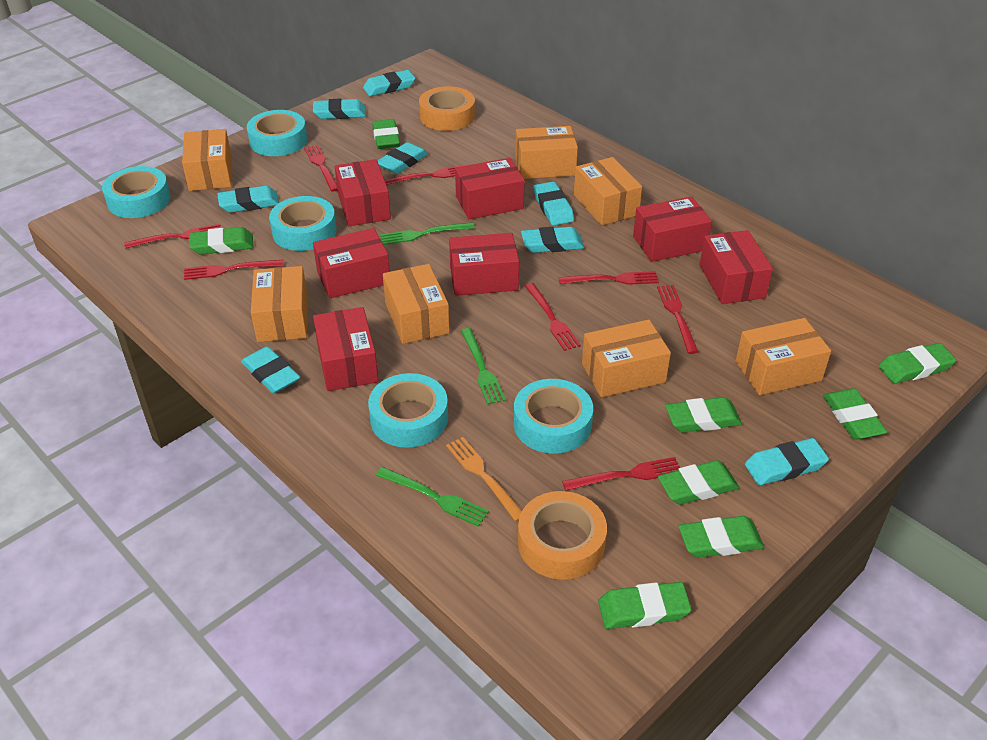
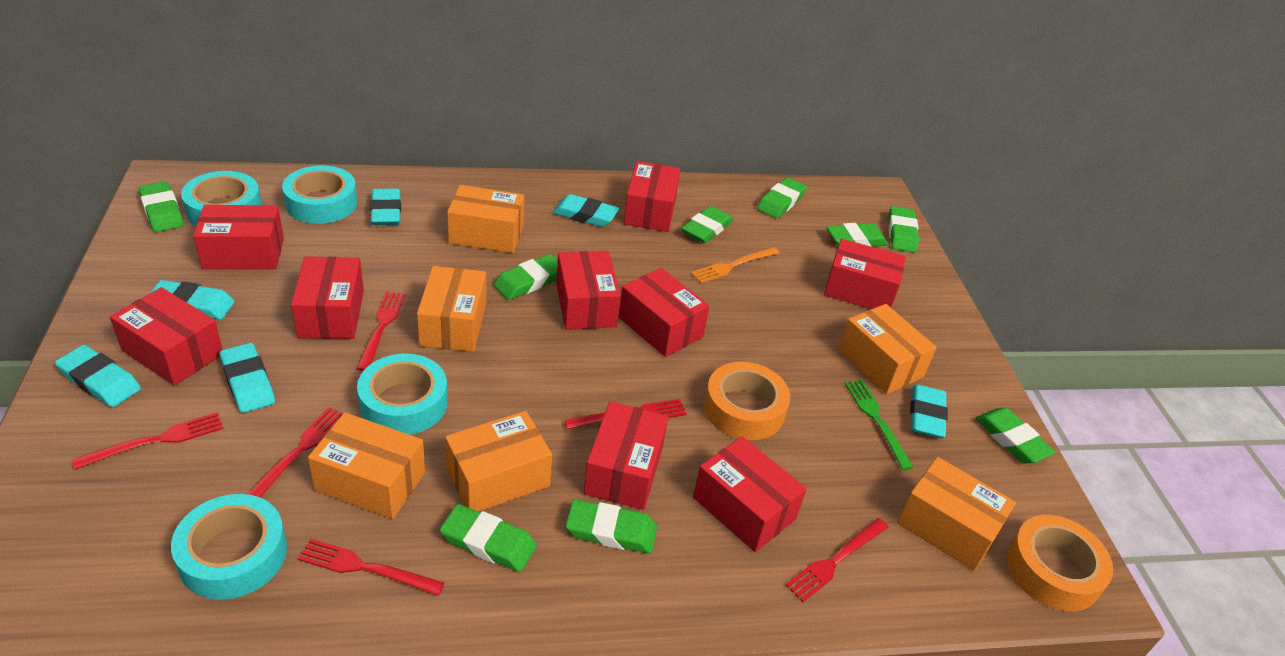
green eraser: [189,227,253,255] [372,119,400,149] [598,582,691,629] [658,460,739,505] [665,397,742,433] [679,516,764,558] [823,388,887,439] [879,343,956,384] = 8 -> [138,181,184,232] [440,504,537,572] [494,254,558,300] [566,499,657,554] [681,206,733,243] [757,177,807,219] [827,223,888,247] [888,206,919,253] [975,407,1055,464] = 9
green fork: [376,467,489,527] [380,222,475,245] [461,328,506,405] = 3 -> [845,380,914,470] = 1
orange box: [182,129,232,191] [251,266,308,342] [383,264,450,344] [515,126,578,179] [574,157,642,226] [582,320,671,397] [736,318,831,395] = 7 -> [308,412,425,519] [417,266,486,352] [445,411,552,512] [447,185,524,253] [838,304,937,394] [897,457,1016,571] = 6
red box: [313,228,390,298] [313,307,379,391] [335,159,391,226] [449,233,519,296] [455,158,525,219] [633,196,712,262] [699,230,773,304] = 7 -> [110,287,223,386] [193,205,284,269] [291,256,364,339] [556,251,621,330] [584,401,668,510] [619,268,709,357] [624,161,680,232] [693,436,807,552] [824,239,906,309] = 9
red fork: [124,224,221,249] [184,260,284,280] [304,145,338,192] [384,165,467,185] [525,283,581,351] [558,271,659,285] [562,457,680,491] [657,285,698,354] = 8 -> [72,412,223,470] [247,407,342,497] [298,539,444,596] [356,292,406,371] [564,399,687,430] [785,518,888,602] = 6
turquoise eraser: [217,186,279,213] [241,346,300,393] [313,99,366,119] [363,70,415,96] [377,142,428,174] [521,227,584,253] [533,181,574,226] [745,438,829,485] = 8 -> [55,345,141,407] [149,280,235,320] [219,343,275,413] [370,188,401,225] [552,194,619,227] [910,384,948,438] = 6
turquoise tape: [102,166,171,218] [247,110,307,156] [269,196,337,251] [368,373,448,448] [514,379,593,454] = 5 -> [171,494,287,600] [181,171,262,226] [282,165,357,224] [357,354,448,435] = 4

